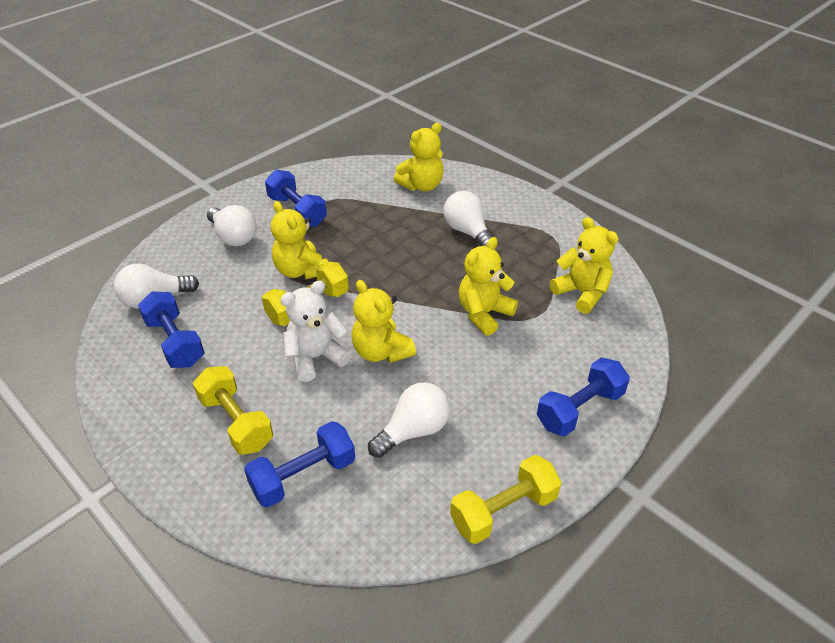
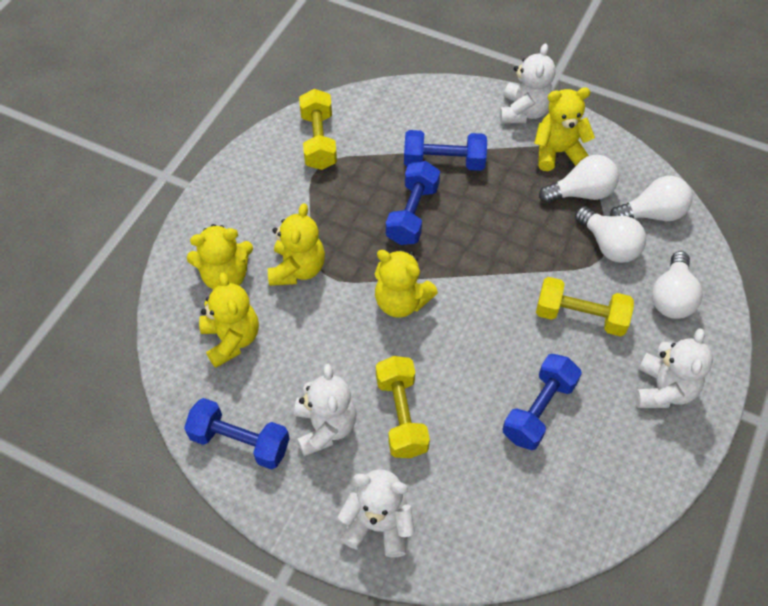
white teddy bear: [280,281,351,382] = 1 -> [294,363,356,456] [338,469,415,557] [500,43,556,123] [635,328,713,408] = 4

